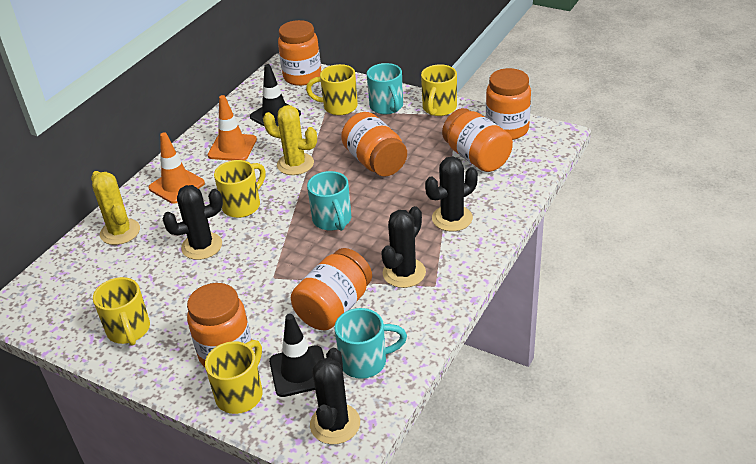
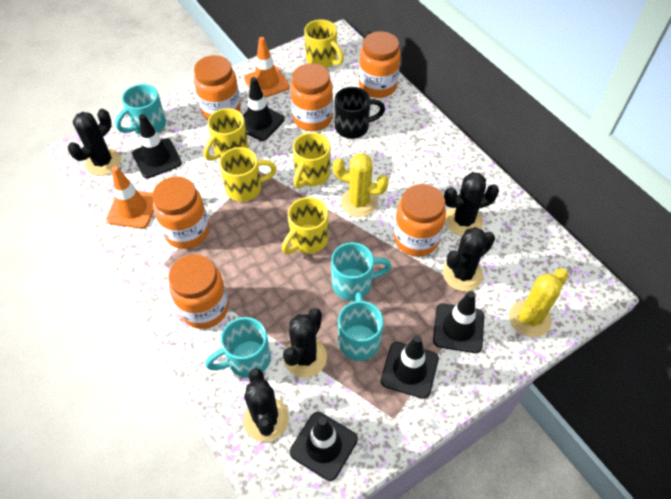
black cactus: [162,185,223,260] [310,348,360,444] [381,206,426,288] [425,156,478,231] = 4 -> [68,109,121,176] [243,368,289,442] [283,308,327,377] [443,227,495,291] [444,172,499,236] = 5
black mug: none = 0 -> [335,87,385,139] = 1
black traffic cone: [250,64,301,127] [269,314,325,397] = 2 -> [132,114,182,178] [243,77,285,141] [290,412,358,481] [381,335,439,399] [433,291,484,353] = 5
turquoise mug: [307,171,351,231] [334,308,407,379] [367,63,403,114] = 3 -> [115,84,166,134] [205,317,271,378] [331,242,391,301] [338,292,384,361] = 4

